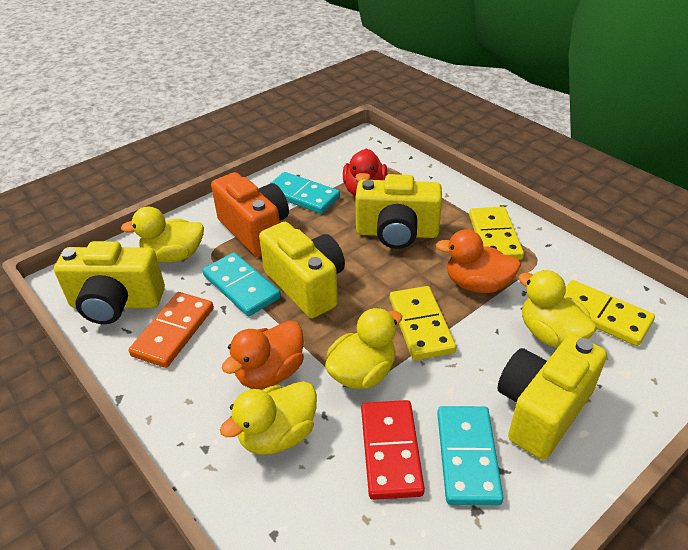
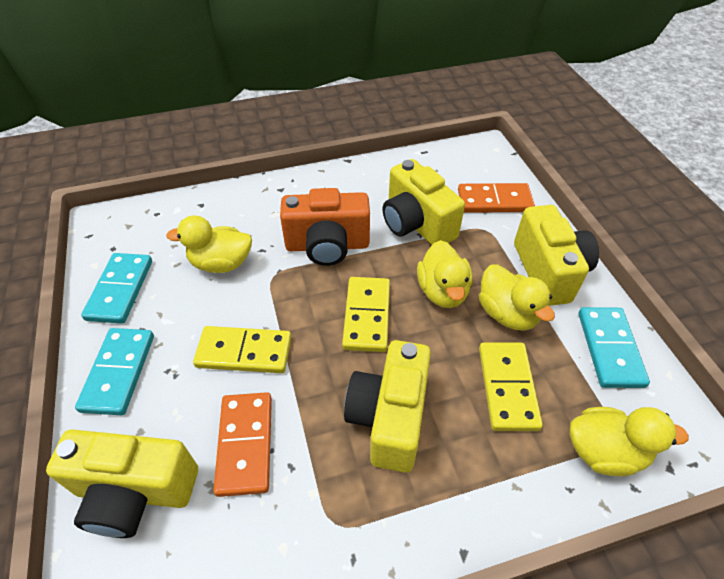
orange domino: [129,292,214,368] = 1 -> [213,392,272,497] [458,183,535,213] = 2
orange duck: [222,321,304,389] [436,229,521,293] = 2 -> none = 0
red domino: [361,400,425,500] = 1 -> none = 0
red duck: [343,149,388,197] = 1 -> none = 0

